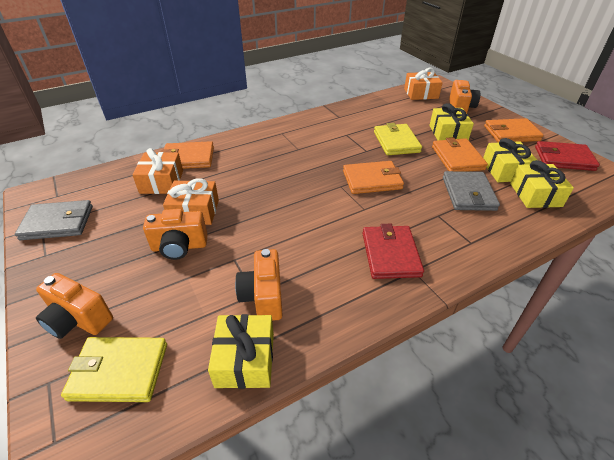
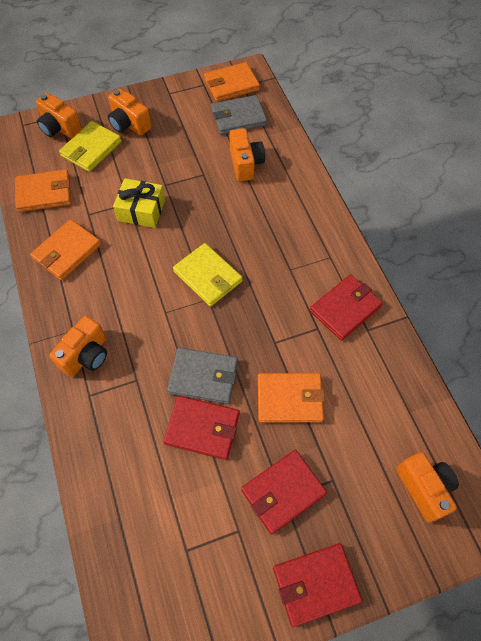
orange camera: [36,273,113,339] [143,209,208,260] [235,249,283,321] [449,80,480,113] = 4 -> [36,93,82,139] [49,316,107,377] [108,89,152,136] [229,128,265,181] [396,452,459,523] = 5
orange gift: [132,148,183,194] [163,178,219,225] [404,68,443,100] = 3 -> none = 0
red wallet: [362,224,424,279] [535,141,600,171] = 2 -> [163,396,239,460] [241,450,327,534] [273,543,362,627] [310,274,383,341] = 4
yellow gift: [208,314,274,389] [429,103,474,140] [483,138,537,182] [510,160,574,208] = 4 -> [113,178,165,228] = 1

